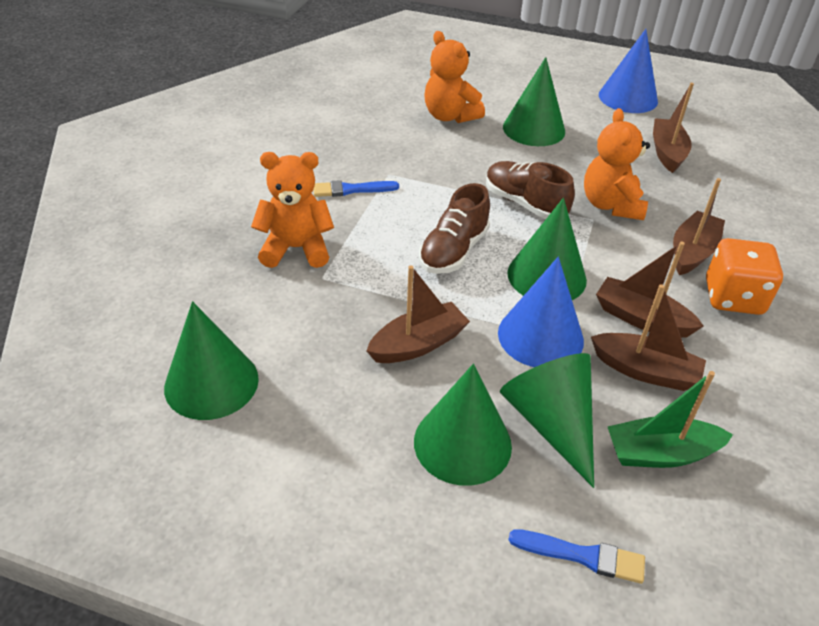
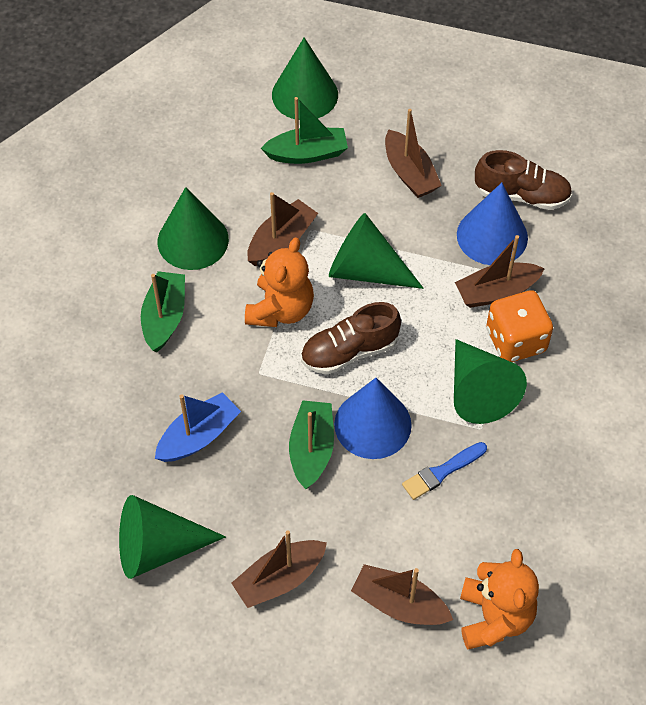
blue boat: none = 0 -> [155,392,241,462] = 1
blue brush: [313,180,399,197] [508,529,645,584] = 2 -> [402,442,487,500] = 1
green boat: [607,371,733,468] = 1 -> [141,271,185,353] [261,97,348,164] [289,400,334,489] = 3
orange teddy bear: [251,152,334,268] [424,31,485,123] [584,108,650,220] = 3 -> [245,237,314,327] [460,549,539,650] = 2

